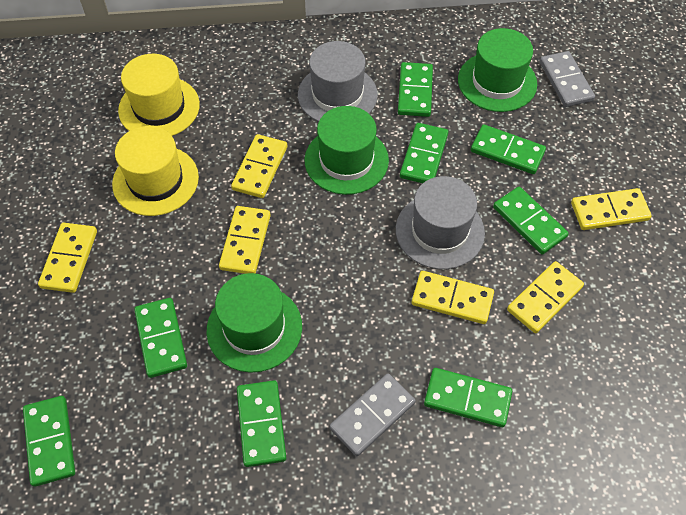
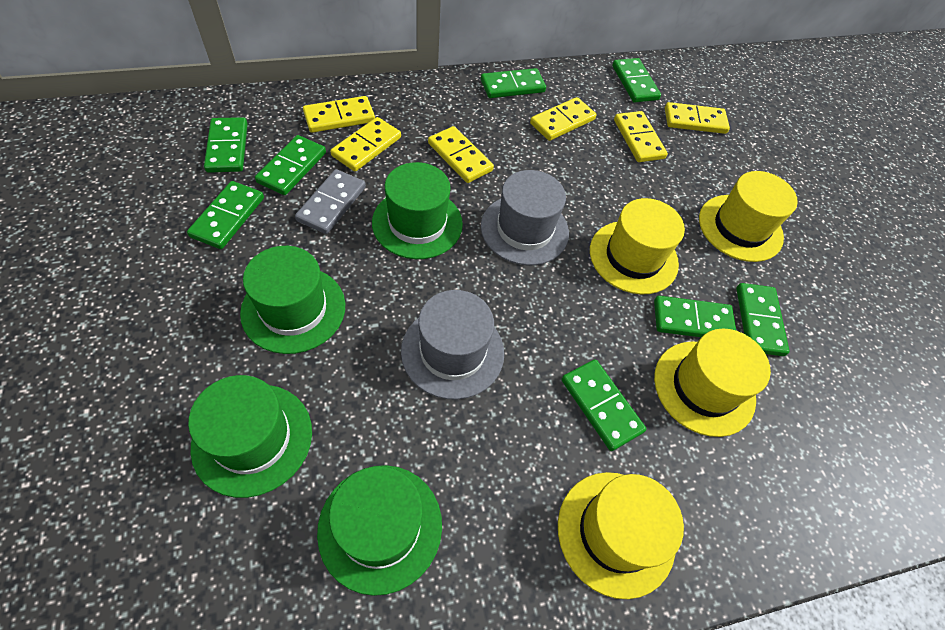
green hat: [207,273,302,373] [305,106,389,195] [458,28,537,112] = 3 -> [188,375,312,498] [240,246,345,354] [317,465,442,596] [372,162,463,259] = 4
grey domino: [329,373,416,456] [540,51,595,107] = 2 -> [295,169,366,234] = 1
yellow hat: [112,126,199,216] [118,54,200,136] = 2 -> [558,472,684,599] [590,198,685,294] [654,328,771,437] [699,171,798,262] = 4

